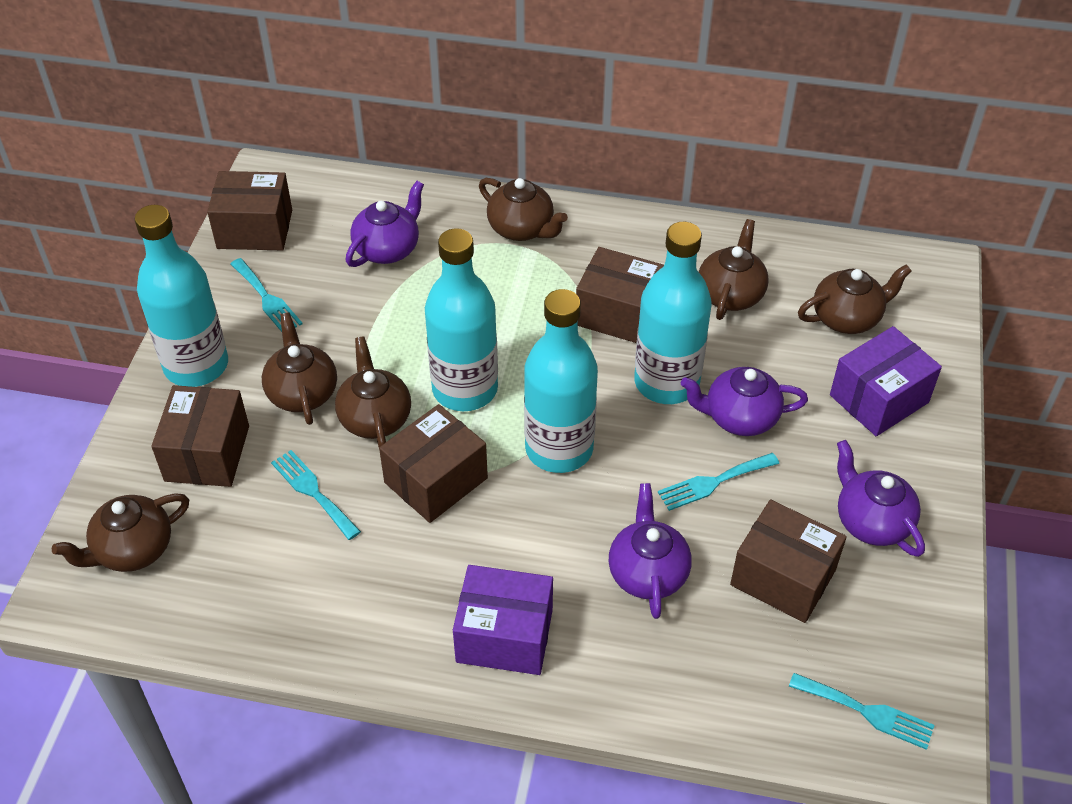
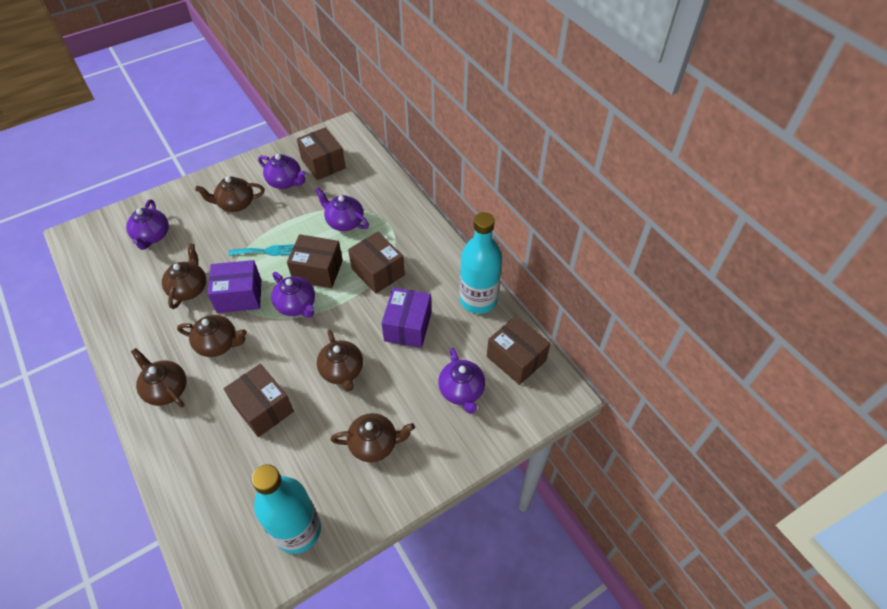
purple teapot: [346,181,424,267] [609,483,692,619] [681,367,808,436] [837,440,925,557] = 4 -> [126,199,169,250] [258,154,306,189] [271,272,315,317] [315,187,369,231] [438,348,485,414] = 5
turquoise bottle: [135,205,228,387] [425,228,498,411] [524,289,598,473] [634,222,712,404] = 4 -> [252,464,321,554] [460,212,502,314] = 2
turquoise fork: [231,258,302,332] [271,450,361,540] [658,453,779,511] [789,673,935,750] = 4 -> [229,244,295,256] = 1

